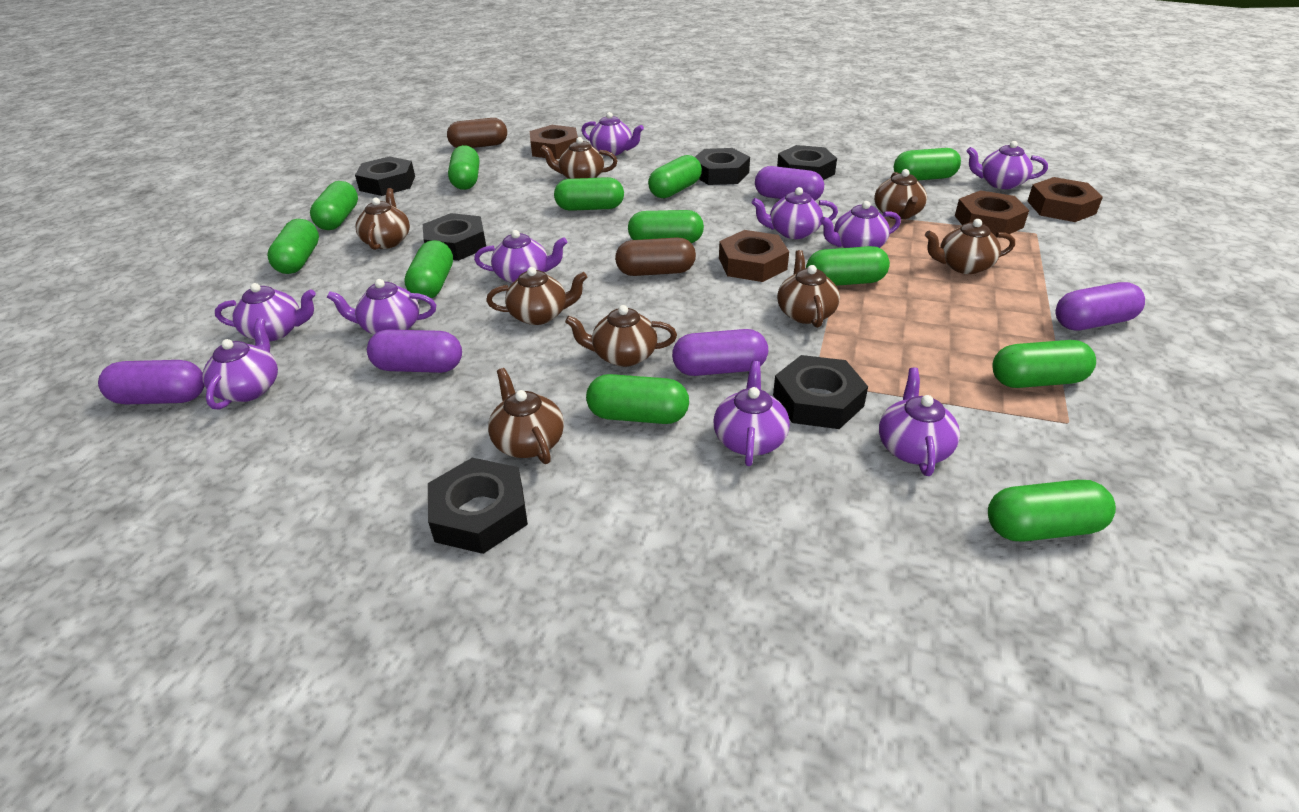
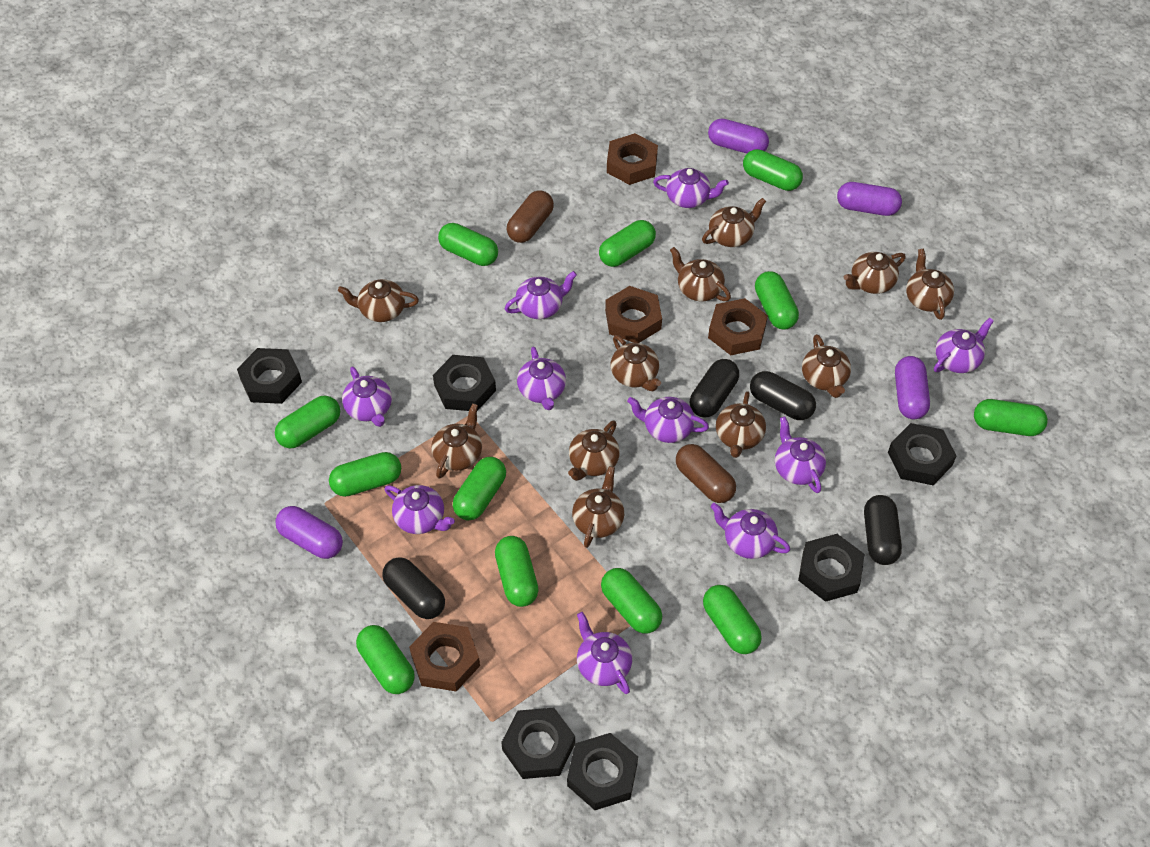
black capsule: none = 0 -> [382,557,445,619] [690,359,739,417] [750,371,816,420] [864,495,902,565] = 4
brown teapot: [355,188,410,250] [486,267,588,325] [488,368,564,464] [540,137,617,179] [565,305,677,367] [777,250,840,328] [874,169,927,220] [925,219,1015,274] = 8 -> [338,279,419,322] [431,403,482,479] [568,421,620,481] [572,466,624,548] [611,335,661,391] [670,247,731,301] [702,198,766,247] [716,391,766,458] [802,334,851,398] [844,252,906,294] [906,249,954,320] = 11
purple capsule: [98,360,205,404] [367,330,462,373] [672,329,768,376] [755,166,824,201] [1056,282,1145,331] = 5 -> [275,506,343,559] [708,119,769,154] [837,182,902,216] [895,356,930,419] = 4

